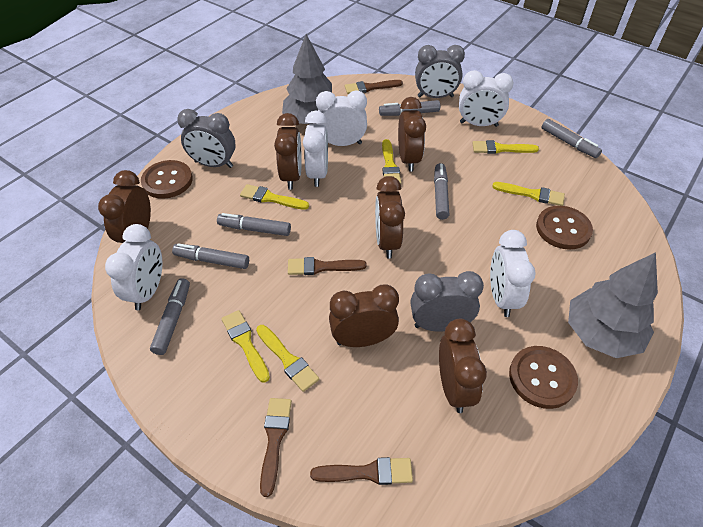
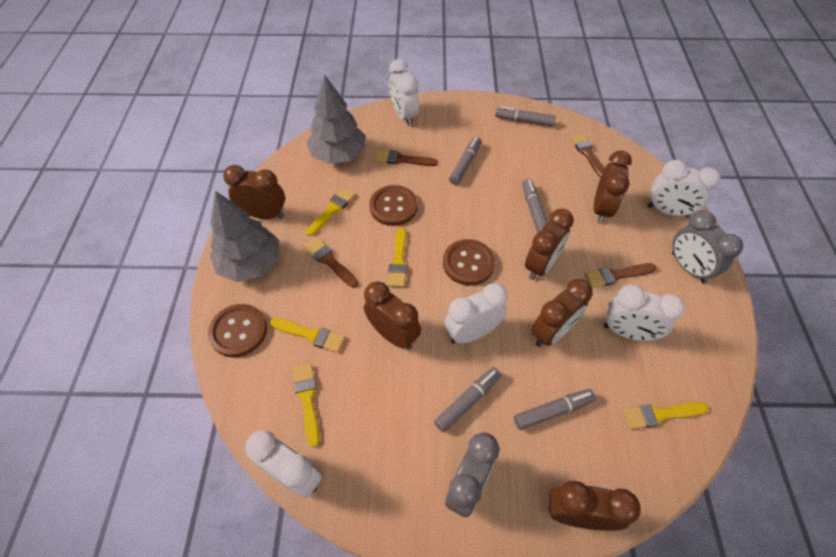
grey clock: [177,109,236,168] [411,271,484,331] [415,45,465,98] = 3 -> [445,432,500,517] [672,210,743,283] = 2
grey marker: [150,278,190,355] [172,243,249,269] [217,213,291,236] [379,100,440,116] [434,163,449,220] [542,119,602,158] = 6 -> [434,367,502,433] [449,137,481,185] [495,106,556,127] [514,389,596,430] [522,179,547,233] = 5
yellow brush: [221,310,270,383] [240,184,309,210] [256,325,319,392] [382,139,401,183] [472,140,539,154] [492,182,565,206] = 6 -> [270,318,345,353] [293,364,320,447] [306,187,356,236] [387,227,407,287] [623,402,709,429] = 5

